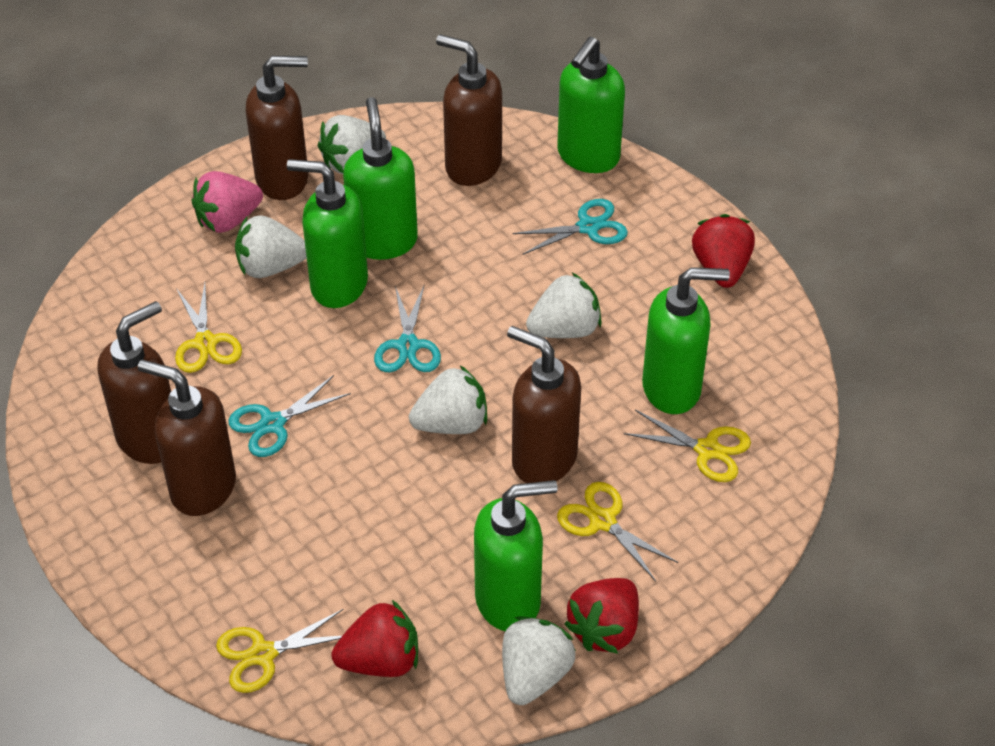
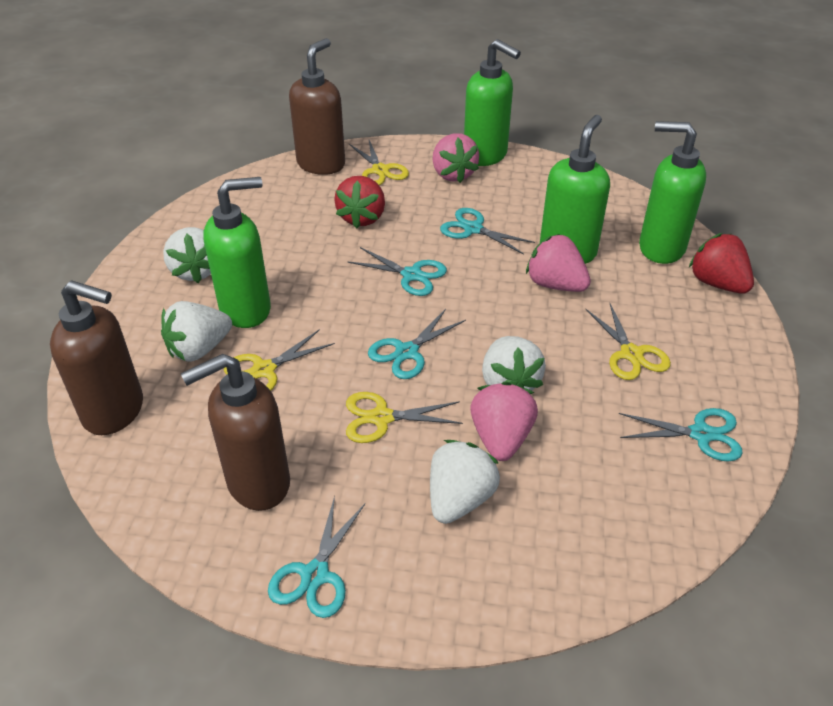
brown soap dispenser: [98,301,171,464] [138,360,236,516] [246,56,308,200] [436,34,502,186] [507,326,581,483] = 5 -> [50,280,143,435] [181,354,290,511] [289,38,345,175] = 3
green soap dispenser: [287,159,368,308] [343,97,418,260] [474,480,557,631] [557,37,625,173] [642,267,730,414] = 5 -> [203,177,271,328] [464,39,521,166] [540,115,610,264] [639,121,706,264] = 4
pink strawberry: [192,171,263,233] = 1 -> [432,133,479,183] [470,382,538,461] [526,234,591,292] = 3
red strawberry: [332,600,418,677] [564,578,639,654] [692,214,755,288] = 3 -> [334,176,385,228] [689,233,754,294] = 2
turquoise scissors: [229,375,351,457] [374,284,441,372] [512,199,628,255] = 3 -> [268,496,365,618] [348,247,447,296] [368,309,466,379] [440,208,535,254] [619,408,743,462] = 5
white strawberry: [235,215,307,278] [318,115,386,174] [409,365,487,434] [502,616,576,705] [526,273,602,338] = 5 -> [161,301,232,362] [163,227,211,283] [430,440,500,524] [482,336,546,391] = 4

